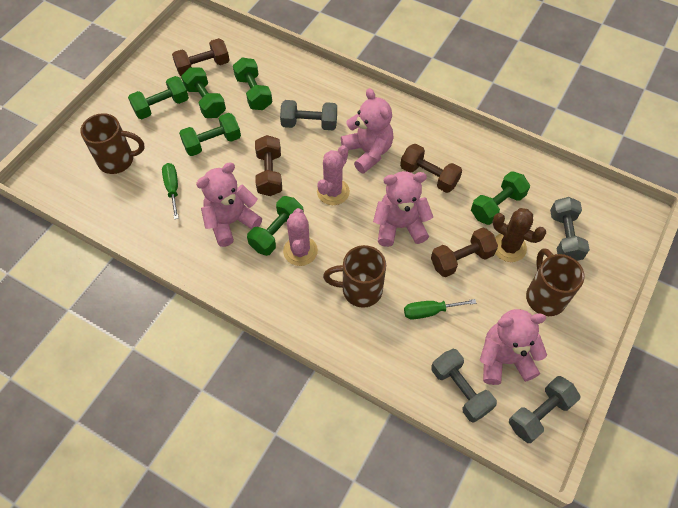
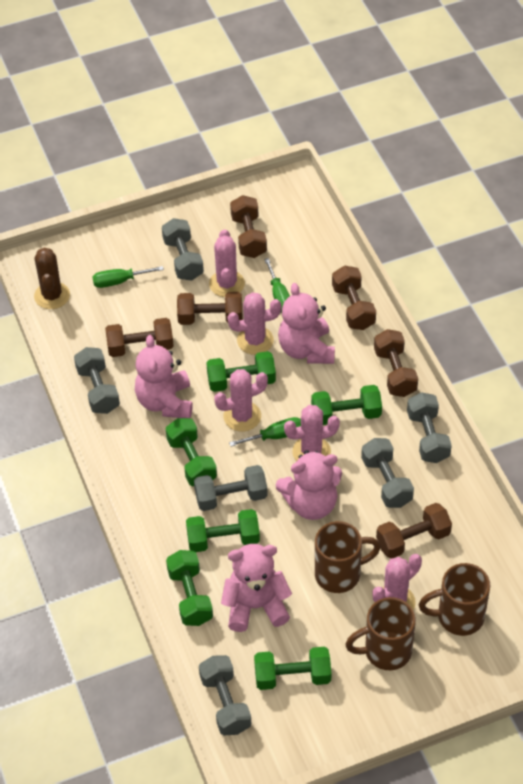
brown dumbbell: [172,38,229,76] [255,135,282,196] [400,144,462,193] [431,228,498,277] = 4 -> [105,318,174,357] [177,292,242,325] [230,195,267,258] [332,266,376,330] [374,329,418,397] [376,503,452,559] = 6
green screwdriver: [162,163,179,219] [404,299,476,319] = 2 -> [92,266,164,288] [229,417,301,447] [264,258,290,313] = 3
grey dumbbell: [280,100,337,130] [431,349,497,423] [509,376,580,443] [550,197,590,261] = 4 -> [74,347,120,414] [162,218,204,281] [194,465,268,511] [199,655,251,735] [361,438,414,508] [407,392,452,463] = 6
pink cactus: [283,208,318,266] [317,145,350,205] = 2 -> [209,229,245,297] [214,369,268,432] [227,292,281,355] [284,405,340,461] [372,554,422,610] = 5

